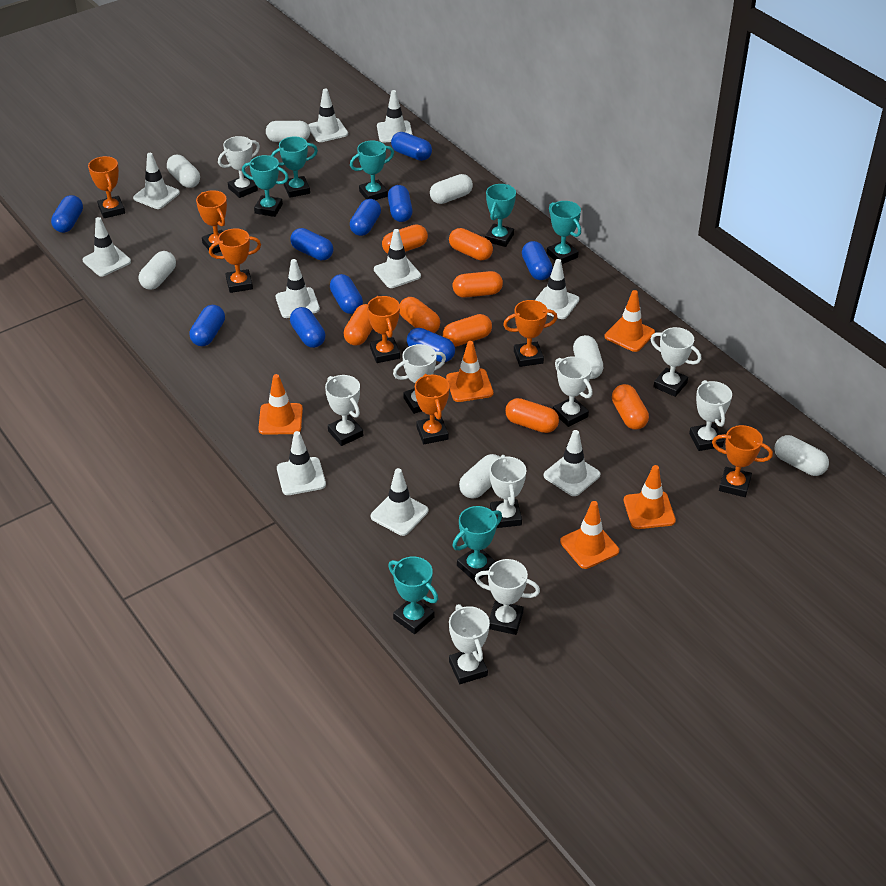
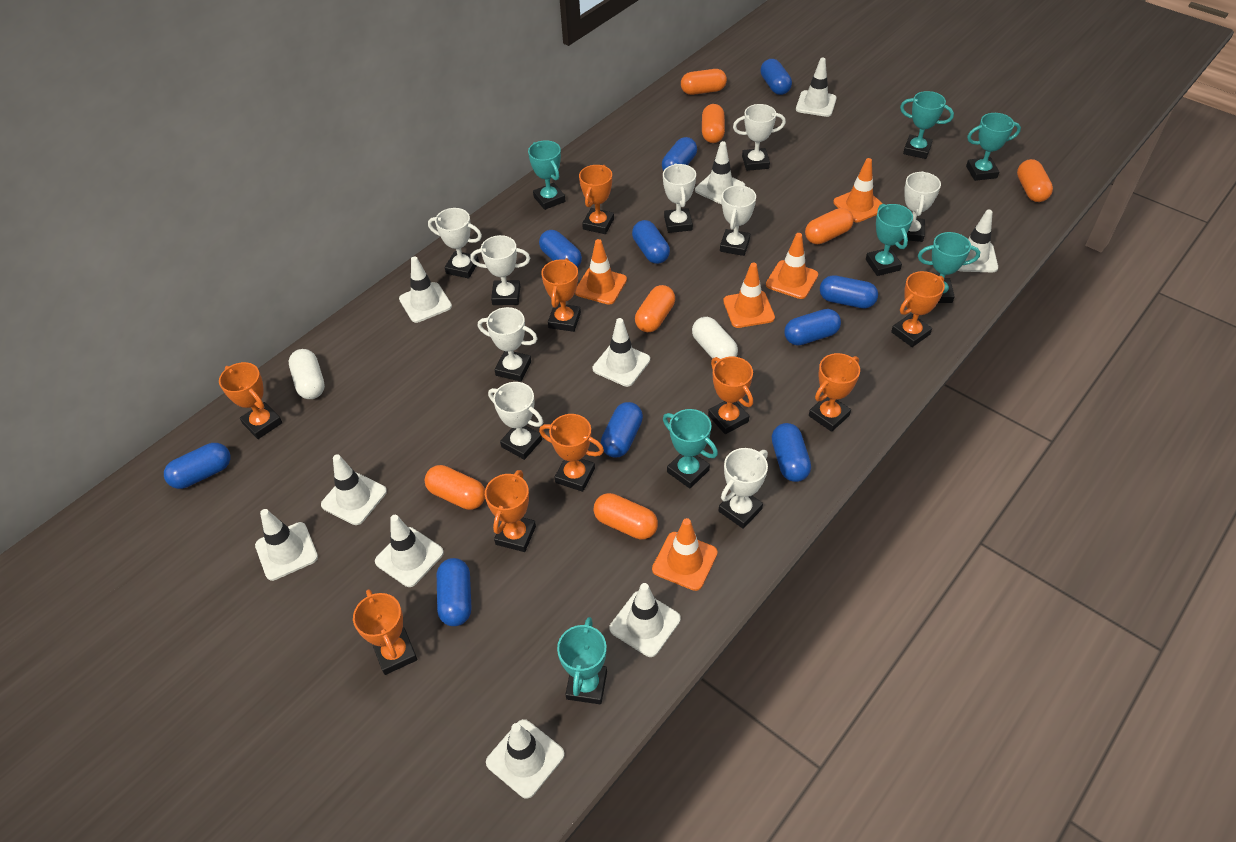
orange capsule: [344,304,373,346] [382,224,428,254] [400,297,440,333] [443,314,492,347] [449,228,493,261] [453,271,503,298] [505,398,559,433] [612,384,649,430] = 8 -> [424,465,485,510] [594,493,658,540] [635,285,675,332] [681,69,727,95] [702,104,725,143] [805,208,854,244] [1017,159,1053,202] = 7
orange trophy: [88,156,125,218] [196,190,227,254] [209,228,261,293] [367,296,400,363] [415,374,450,444] [503,300,557,367] [712,425,773,497] = 7 -> [219,362,282,439] [353,589,417,675] [485,470,536,552] [539,414,604,492] [541,258,581,332] [579,165,614,234] [708,356,753,434] [809,353,860,432] [891,271,945,347] = 9
white capsule: [139,251,176,290] [167,155,200,188] [266,121,310,142] [430,174,473,204] [459,454,500,499] [573,335,603,379] [774,435,829,476] = 7 -> [289,349,325,399] [692,317,738,359] = 2

